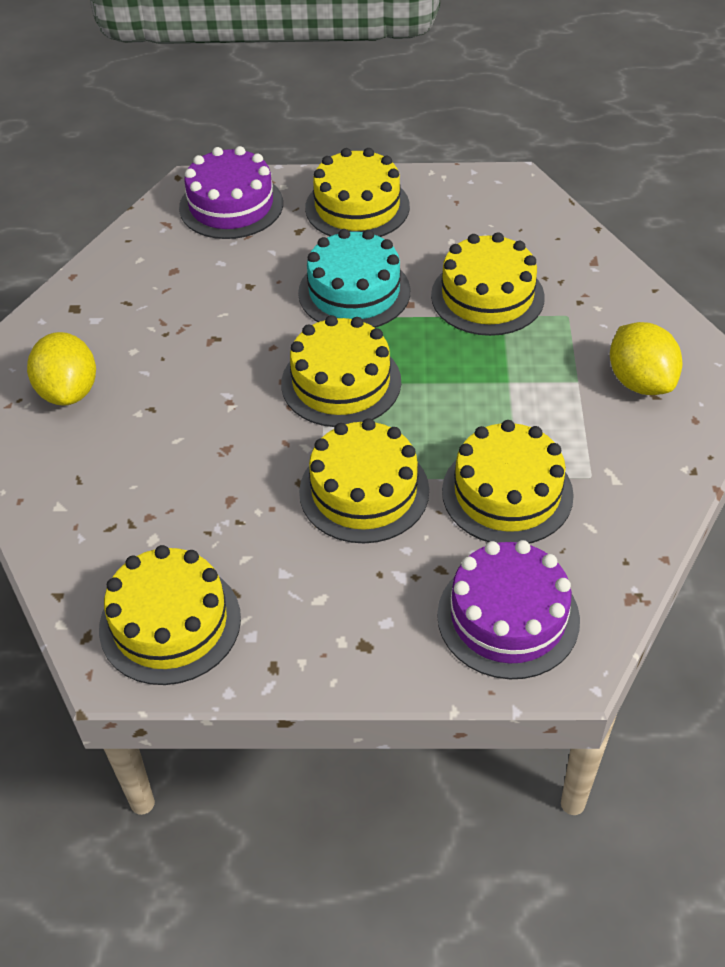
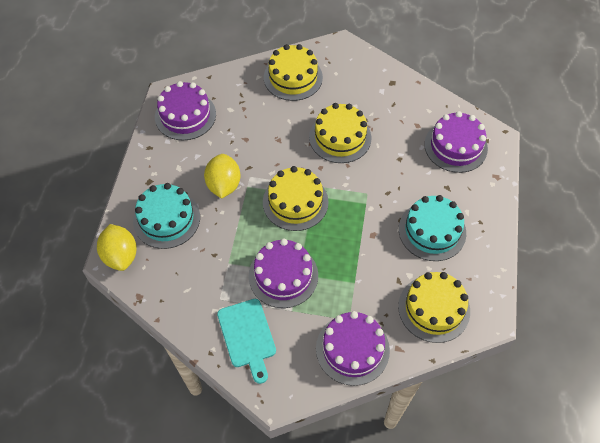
purple cake: [179,146,283,239] [437,540,580,679] = 2 -> [155,81,216,140] [249,239,318,308] [316,311,390,386] [424,111,488,173] = 4
turquoise cake: [298,229,410,328] = 1 -> [133,183,200,249] [399,195,466,261] = 2
turquoise cutting board: none = 0 -> [217,299,276,384] = 1
yellow cake: [99,545,241,685] [281,315,401,427] [299,418,429,543] [305,148,410,237] [431,232,545,336] [442,420,574,544] = 6 -> [263,166,329,231] [264,44,323,101] [309,103,371,163] [398,272,470,343] = 4

